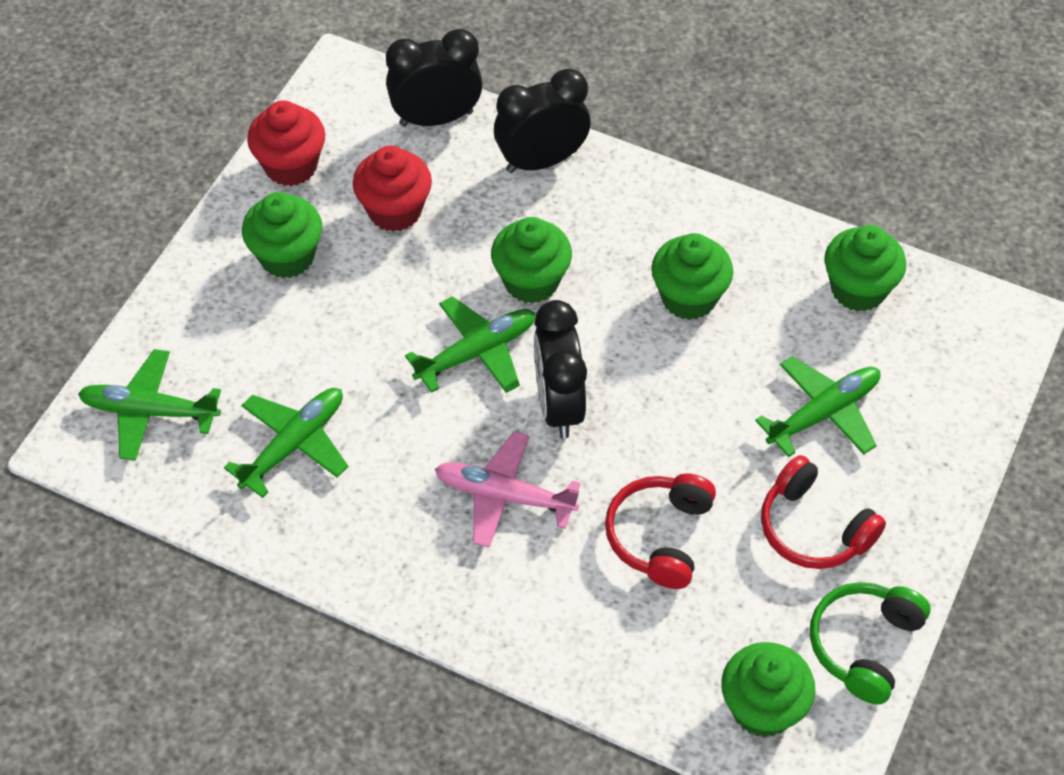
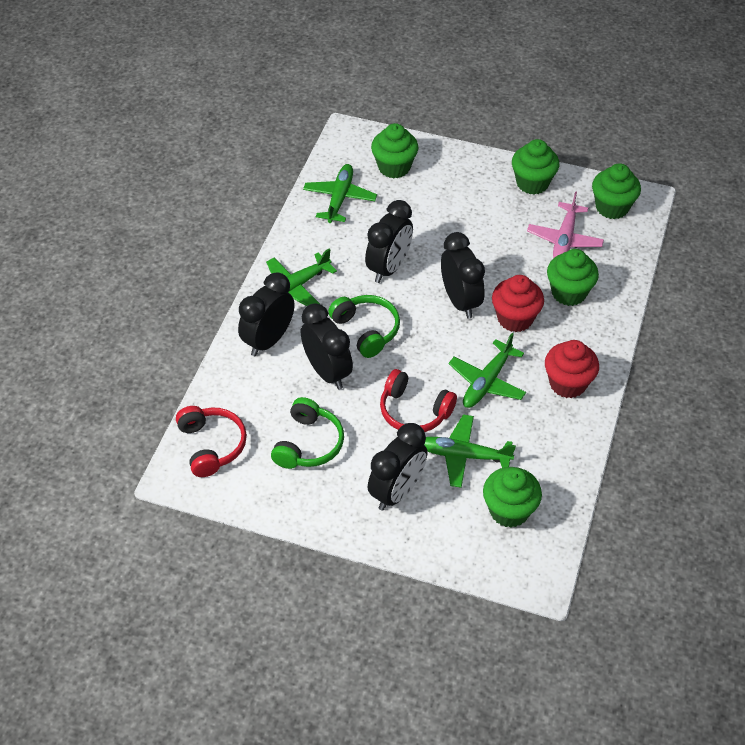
black clock: [386,29,483,127] [494,69,591,173] [534,300,587,438] = 3 -> [238,272,295,356] [301,303,353,389] [365,200,413,283] [368,423,428,511] [441,232,485,319] = 5
green headphones: [810,582,931,705] = 1 -> [271,397,344,469] [328,295,400,358] = 2

